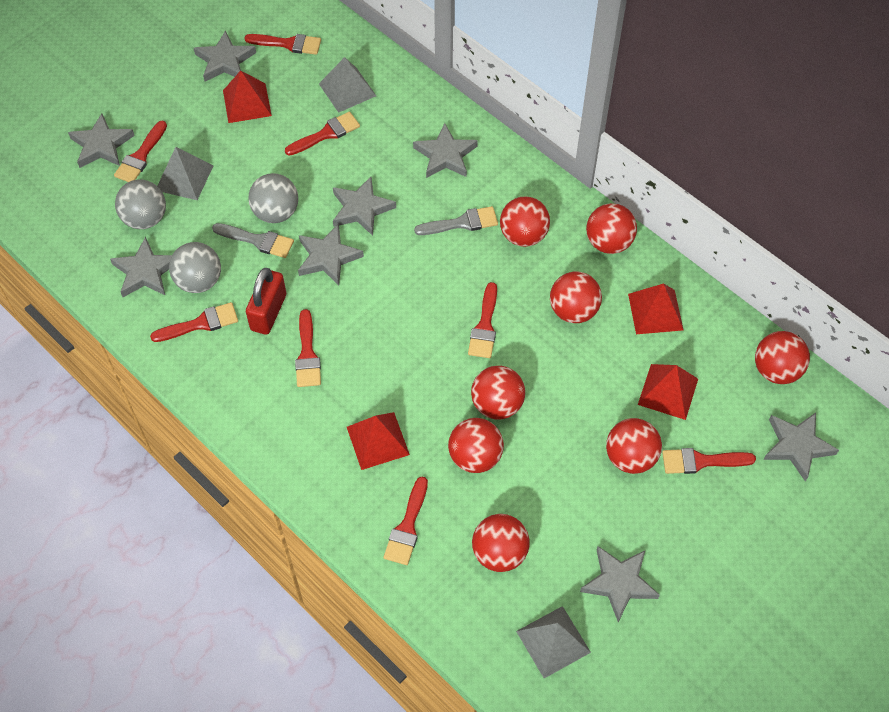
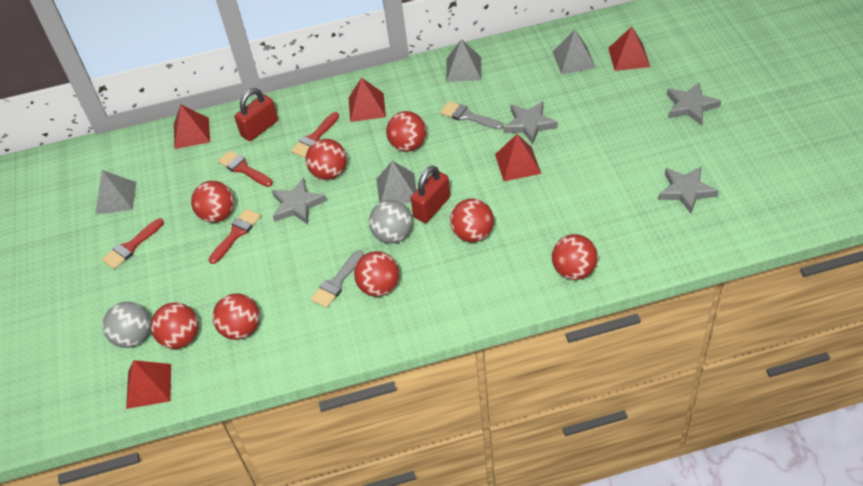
grey ball: [115,180,166,229] [169,242,221,293] [248,173,298,223] = 3 -> [103,302,151,348] [369,200,412,243] = 2
grey pyramid: [158,147,213,200] [319,57,376,113] [516,606,591,678] = 3 -> [95,170,136,215] [376,161,417,204] [446,39,481,82] [553,30,596,74] = 4
grey star: [68,113,135,168] [110,237,172,297] [194,31,256,81] [298,224,364,285] [333,177,396,236] [413,123,478,178] [580,546,660,622] [763,413,839,482] = 8 -> [272,178,327,225] [503,101,558,144] [658,166,719,214] [667,83,721,126] = 4
red brush: [114,120,167,182] [150,302,238,342] [245,34,321,55] [285,112,360,156] [295,309,321,387] [384,477,428,565] [468,282,497,358] [662,448,756,474] = 8 -> [102,218,164,269] [209,209,261,264] [218,151,273,187] [291,112,339,158] = 4
red padlock: [246,268,286,335] = 1 -> [234,88,278,141] [411,165,450,223] = 2
red pyramid: [223,71,272,123] [347,412,410,470] [628,283,683,334] [638,364,698,420] = 4 -> [126,360,171,409] [174,105,210,149] [349,77,386,122] [495,134,541,181] [608,27,650,71] = 5

